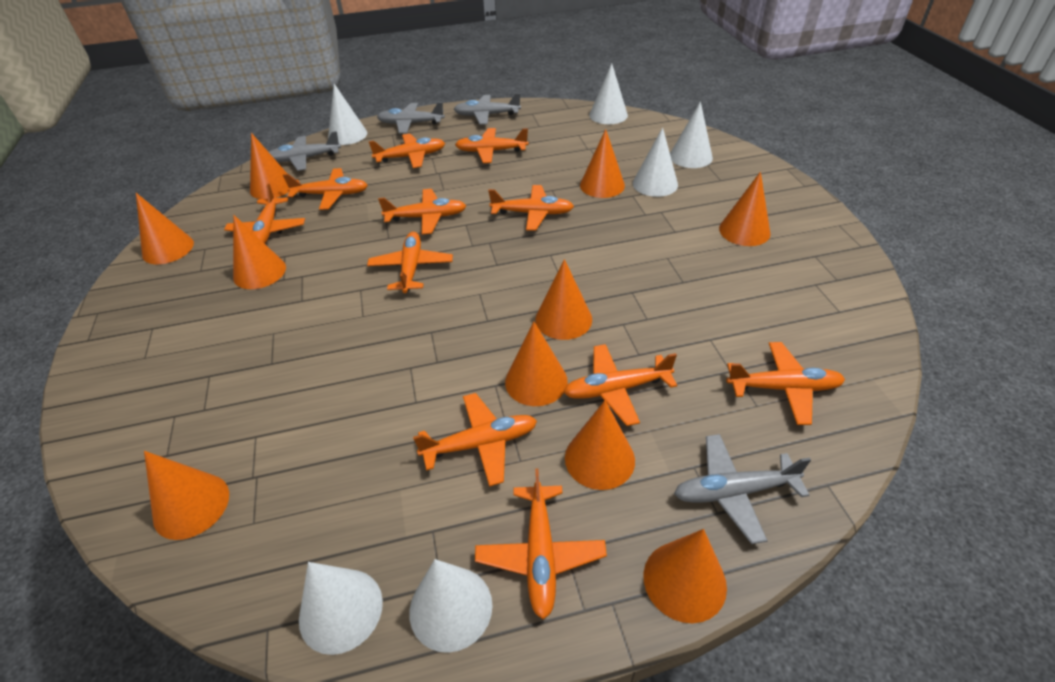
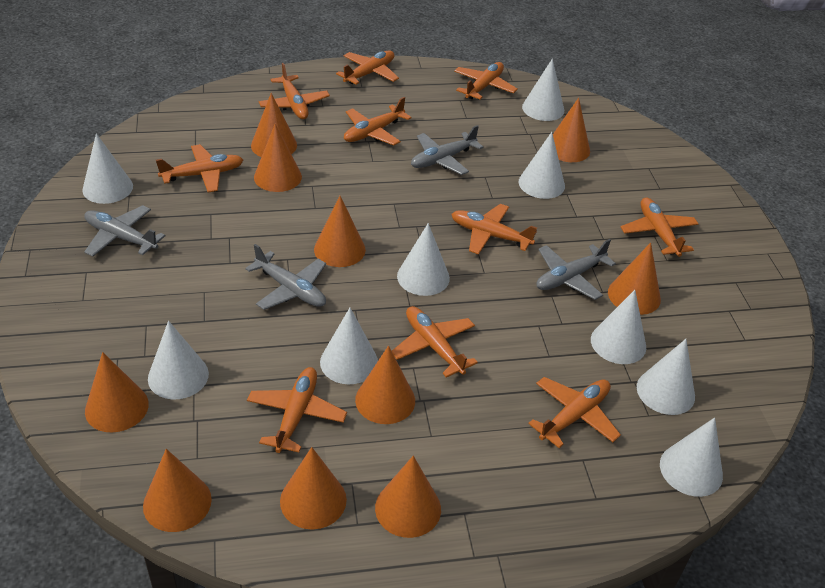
orange plane: [224,183,305,243] [283,168,368,210] [367,232,453,293] [369,133,445,168] [378,189,466,234] [413,393,537,486] [455,128,529,163] [475,469,607,619] [488,185,574,231] [564,344,677,426] [726,342,845,425] = 11 -> [156,144,243,193] [247,367,347,453] [259,63,330,119] [336,50,399,85] [344,97,412,145] [392,306,478,377] [451,204,537,255] [454,62,518,100] [528,377,621,448] [621,197,698,257] = 10
white cone: [299,562,383,655] [328,84,367,145] [409,559,492,653] [589,63,628,124] [633,127,678,197] [670,101,713,168] = 6 -> [82,133,133,204] [148,321,209,400] [320,308,378,384] [397,223,450,296] [518,132,565,199] [522,58,564,121] [591,290,646,364] [637,339,695,415] [660,417,723,497] = 9

